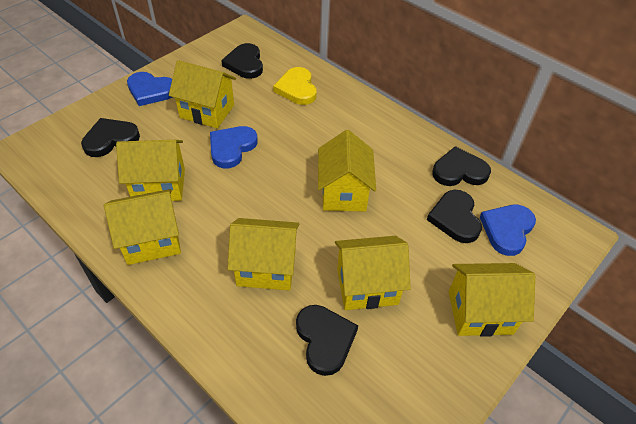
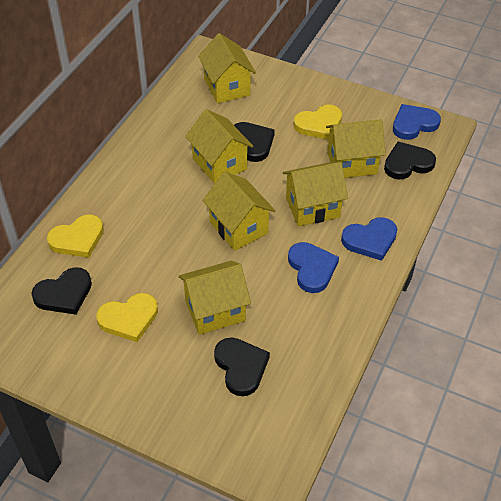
black heart: [81,118,140,157] [221,43,263,79] [296,305,358,376] [427,190,482,243] [432,146,491,186] = 5 -> [31,267,92,315] [214,337,270,396] [234,122,275,162] [384,142,436,180] = 4
yellow heart: [273,67,317,105] = 1 -> [47,214,104,258] [96,293,158,342] [293,104,342,140] = 3
yellow house: [104,189,181,265] [116,140,185,201] [169,60,236,128] [227,218,300,290] [318,130,376,212] [335,236,411,310] [449,263,535,337] = 7 -> [179,261,251,335] [185,109,253,184] [198,33,256,103] [202,172,275,251] [283,162,348,226] [326,119,386,178] = 6

